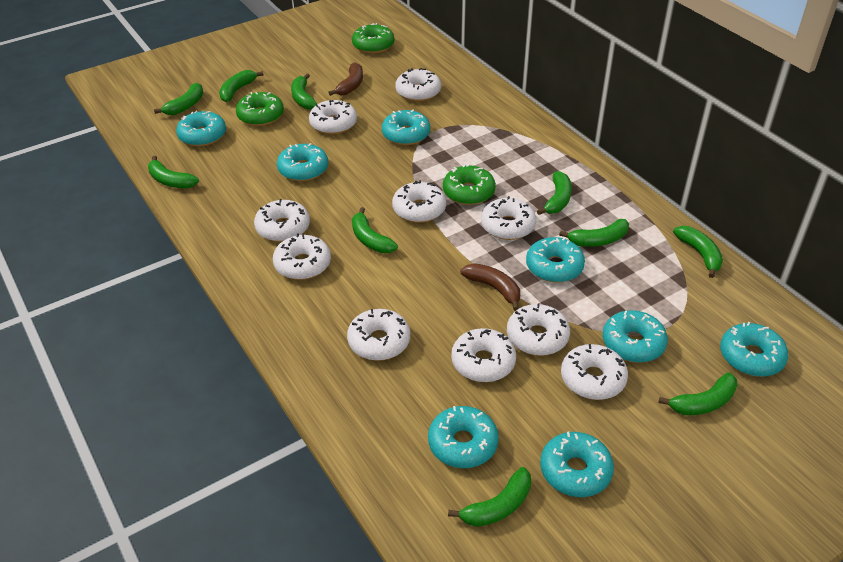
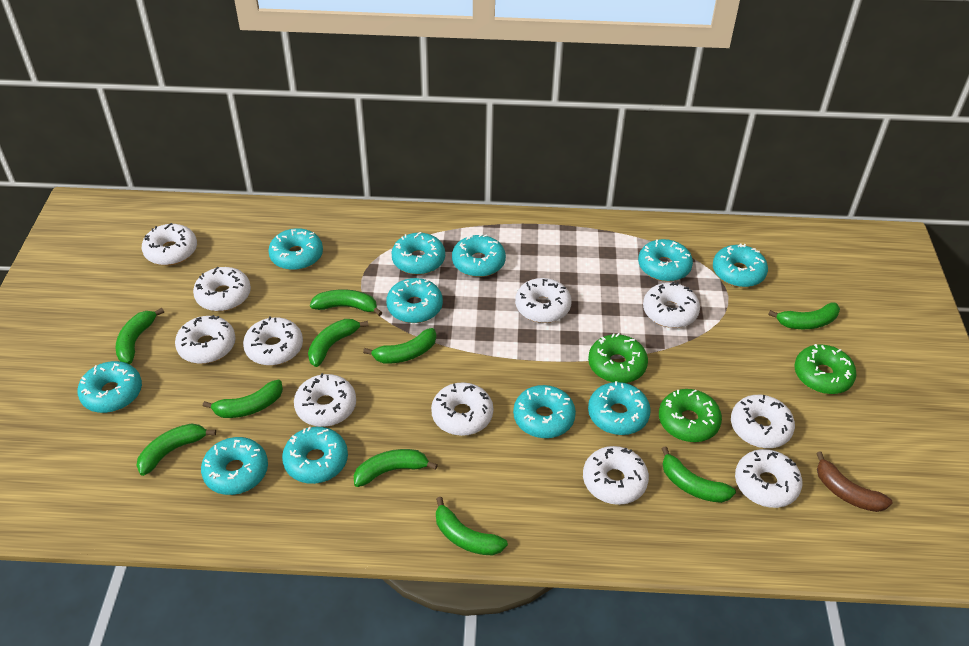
brown banana: [328,62,363,96] [460,263,520,311] = 2 -> [816,452,892,512] = 1
turquoise donut: [176,111,226,146] [277,143,328,181] [382,110,430,145] [428,406,499,468] [526,237,585,283] [540,432,614,497] [603,310,668,363] [720,322,788,377] = 8 -> [77,361,142,413] [201,437,268,495] [268,228,323,270] [282,426,348,484] [386,278,443,323] [391,232,445,275] [452,234,506,277] [513,385,576,438] [588,381,651,435] [638,239,693,282] [713,244,768,287] = 11
white donut: [254,199,310,242] [273,234,331,280] [309,100,357,134] [347,309,410,361] [392,180,446,223] [395,68,441,101] [451,328,516,382] [481,196,536,240] [507,303,570,356] [561,344,628,400] = 10 -> [142,223,197,265] [175,315,236,364] [193,267,251,311] [243,316,303,366] [294,373,356,427] [431,382,493,436] [515,278,571,323] [583,446,649,505] [643,282,700,328] [731,395,795,448] [735,449,802,508] = 11

